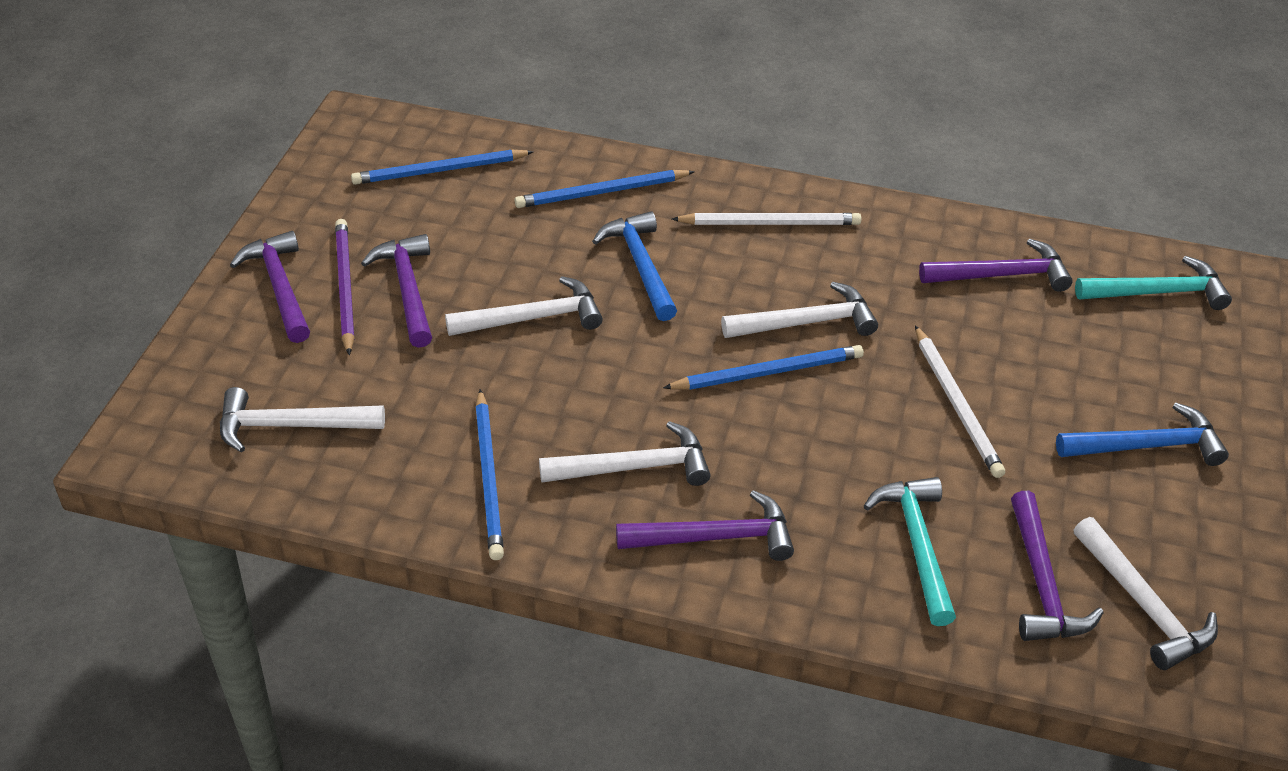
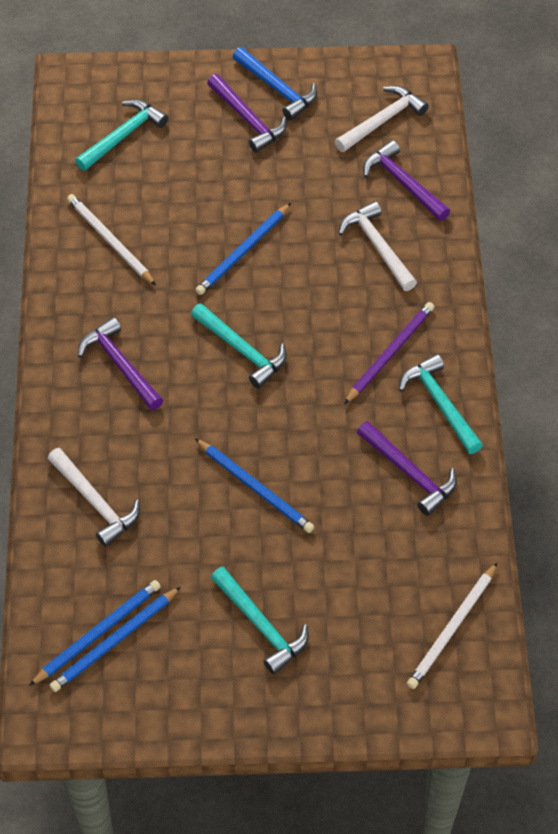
blue hammer: [592,211,677,321] [1056,402,1229,466] = 2 -> [233,47,317,120] = 1
purple hammer: [230,231,310,343] [361,234,432,348] [616,490,794,561] [919,238,1073,292] [1011,491,1104,641] = 5 -> [78,317,163,410] [207,74,287,153] [357,421,457,516] [363,140,450,221] = 4
turquoise hammer: [864,477,956,626] [1075,256,1232,310] = 2 -> [75,99,168,171] [191,303,287,389] [211,567,309,674] [399,354,483,454] = 4
white hammer: [220,387,385,452] [445,276,603,336] [539,421,711,486] [721,282,878,338] [1074,517,1218,670] = 5 -> [48,448,140,547] [335,86,429,152] [339,201,417,291] = 3

